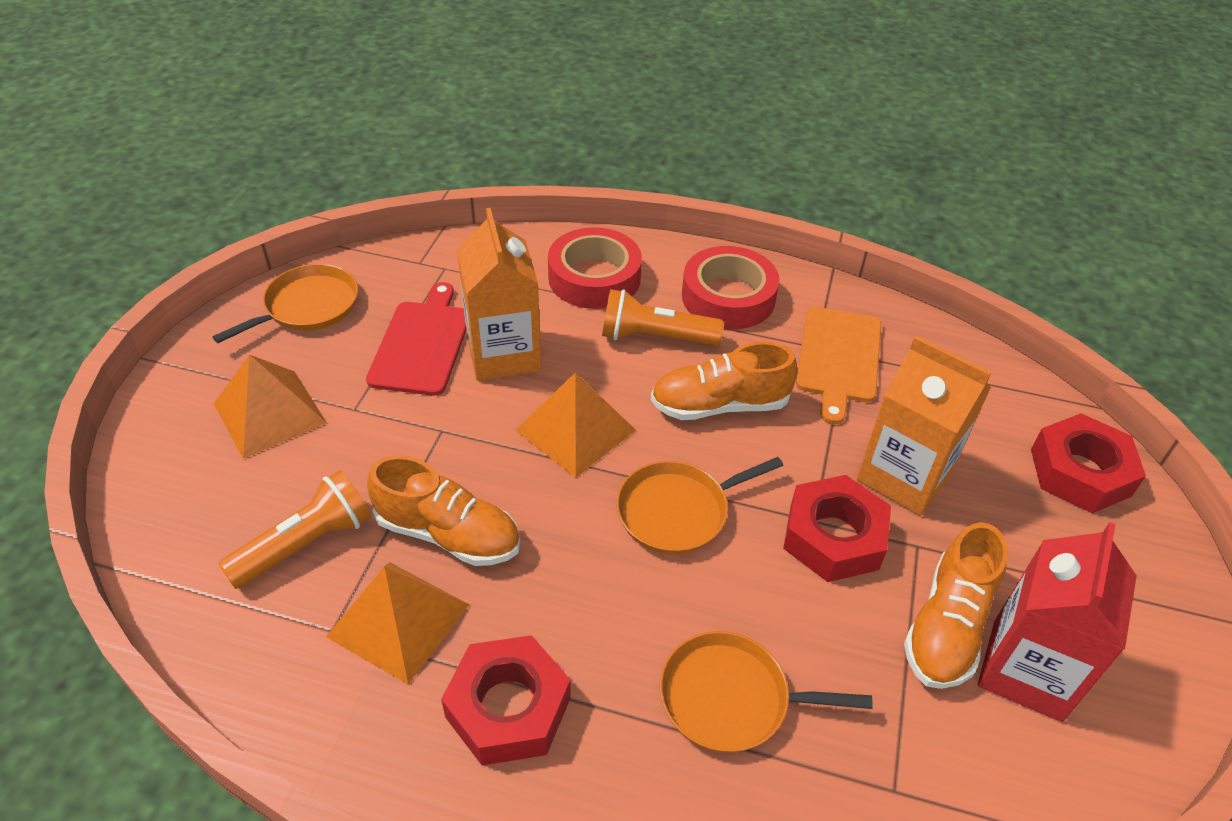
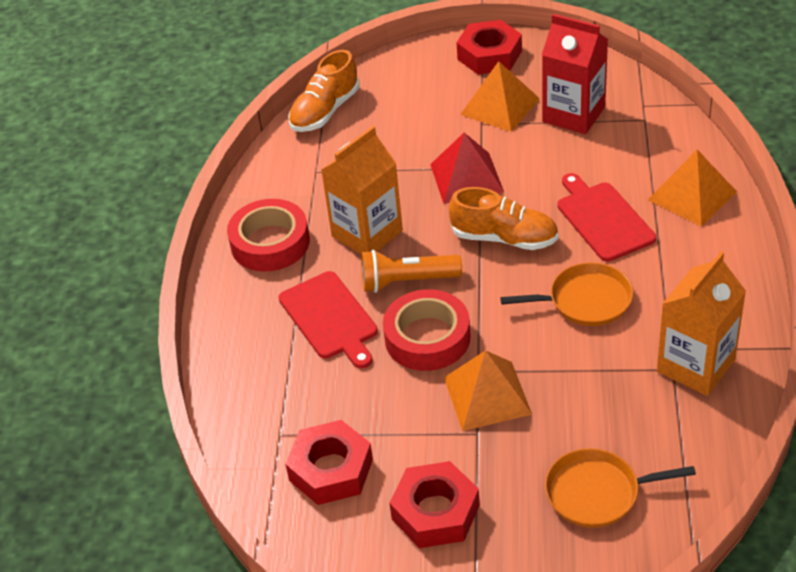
orange cutting board: [796,307,882,424] = 1 -> none = 0
orange flashlight: [218,470,372,589] [602,289,724,346] = 2 -> [361,250,462,293] = 1
orange pan: [212,264,358,343] [617,457,783,555] [660,631,873,753] = 3 -> [500,262,633,326] [545,448,696,528] = 2
orange shoe: [367,455,520,566] [651,342,797,420] [904,522,1008,689] = 3 -> [288,50,360,132] [449,187,558,250] = 2
red cutting board: [366,282,466,396] = 1 -> [278,271,378,368] [557,173,656,262] = 2
red pyramid: none = 0 -> [430,133,504,204] = 1

